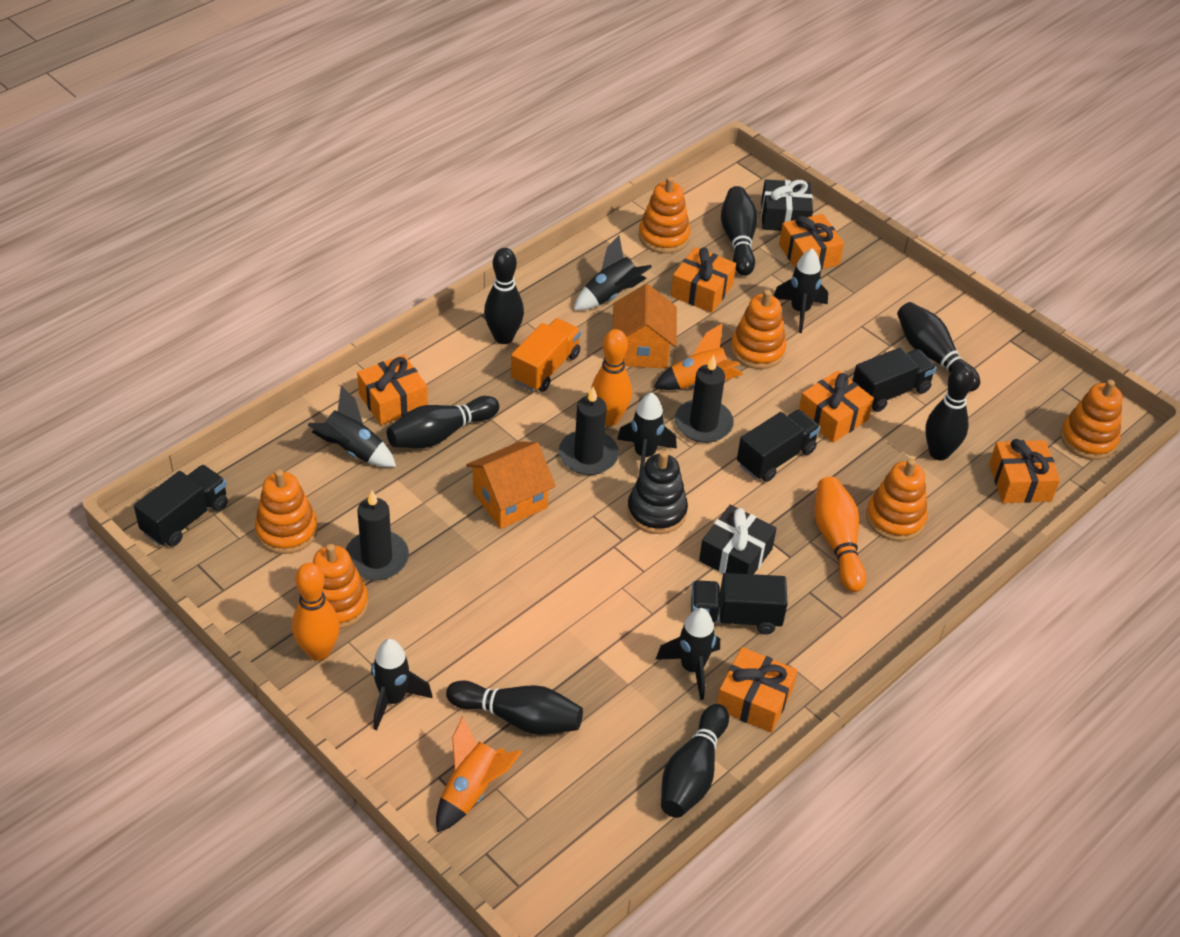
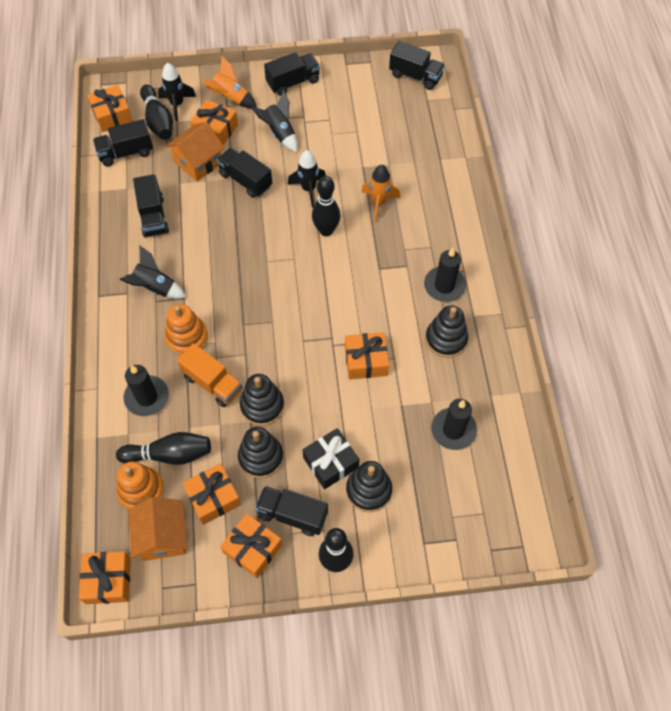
black bowling pin: [387,396,499,448] [446,680,583,735] [484,248,524,344] [661,704,729,818] [721,186,758,276] [897,302,980,392] [925,365,974,460] = 7 -> [116,432,211,465] [140,84,173,140] [312,176,341,236] [319,528,354,572] = 4
black gift: [699,505,777,574] [761,179,813,231] = 2 -> [303,428,360,489] = 1
black rocket: [308,386,396,467] [371,639,433,730] [574,236,652,310] [617,392,677,476] [655,608,720,700] [774,249,828,333] = 6 -> [119,246,186,299] [158,62,196,121] [251,91,298,153] [287,150,326,208] = 4
black stacking toy: [627,451,688,534] = 1 -> [238,427,283,478] [240,374,284,426] [346,461,392,512] [425,305,468,358] = 4
black truck: [134,465,228,547] [691,573,788,634] [737,409,820,482] [852,348,937,412] = 4 -> [93,119,153,167] [133,174,169,237] [217,148,272,198] [255,486,328,536] [264,52,320,96] [389,41,445,90] = 6
orange bowling pin: [292,563,340,661] [591,329,632,426] [814,477,866,592] = 3 -> none = 0
orange stacking toy: [255,469,318,554] [313,544,368,629] [638,176,691,254] [731,290,786,369] [866,459,928,541] [1060,379,1123,460] = 6 -> [117,461,165,510] [165,304,208,356] = 2

